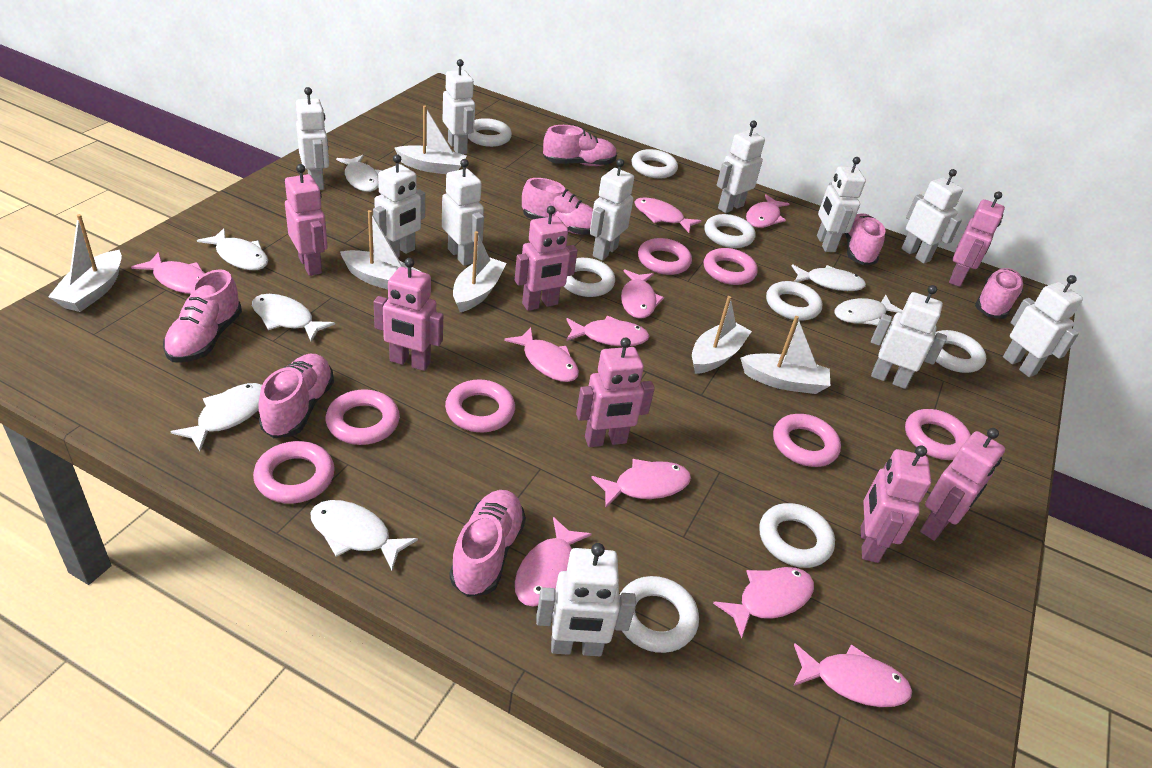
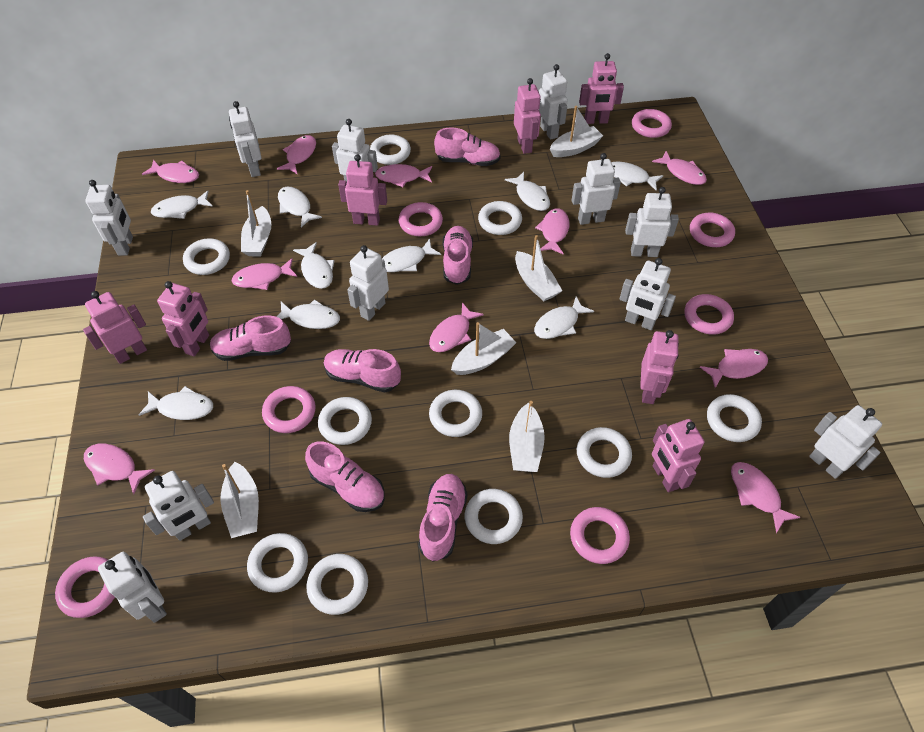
pink shoe: [163,269,242,363] [258,354,334,438] [449,490,526,597] [522,178,593,235] [543,125,617,166] [845,213,885,265] [975,268,1024,319] = 7 -> [210,315,291,361] [305,441,385,512] [324,349,401,392] [418,474,468,562] [434,128,501,166] [443,226,473,285] = 6
white fish: [171,383,262,451] [197,228,268,270] [252,294,335,342] [310,500,418,570] [336,155,382,192] [792,265,866,291] [834,295,903,325] = 7 -> [139,386,213,420] [151,190,213,219] [276,299,340,329] [278,187,322,227] [293,242,334,289] [382,238,441,272] [505,172,550,211] [534,296,594,339] [611,161,663,191] = 9
white ring: [468,118,512,147] [563,258,615,297] [619,576,699,653] [631,149,678,178] [704,214,755,248] [759,503,835,568] [766,281,823,321] [934,330,986,373] = 8 -> [183,238,230,275] [247,533,308,593] [306,554,368,615] [318,397,372,445] [370,135,411,165] [429,390,482,437] [465,489,523,544] [478,201,522,235] [577,427,632,478] [707,394,762,442] = 10

